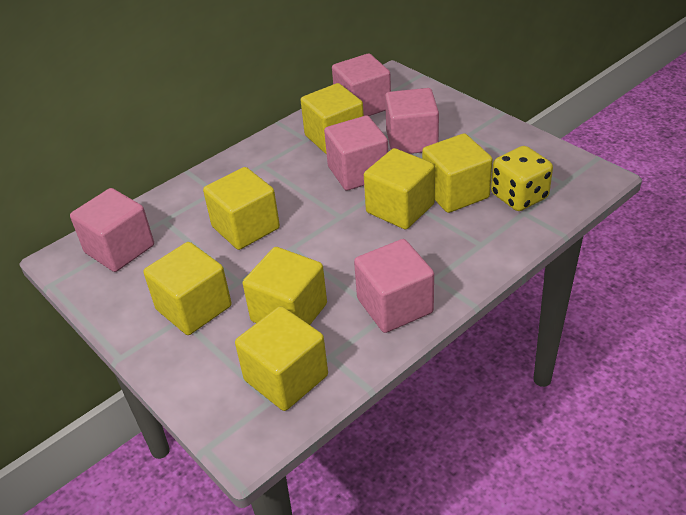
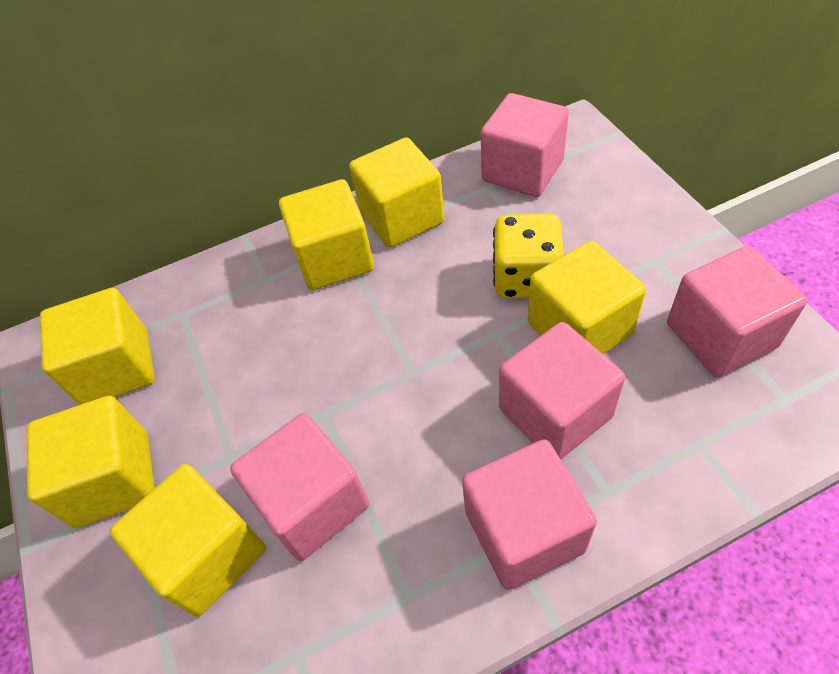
yellow cube: [143,242,232,335] [203,167,280,250] [235,306,328,411] [243,247,327,325] [301,83,364,154] [364,148,435,229] [422,133,493,213] = 7 -> [27,396,155,528] [40,288,155,405] [110,464,266,617] [279,179,374,290] [349,137,444,248] [528,241,646,354] = 6

